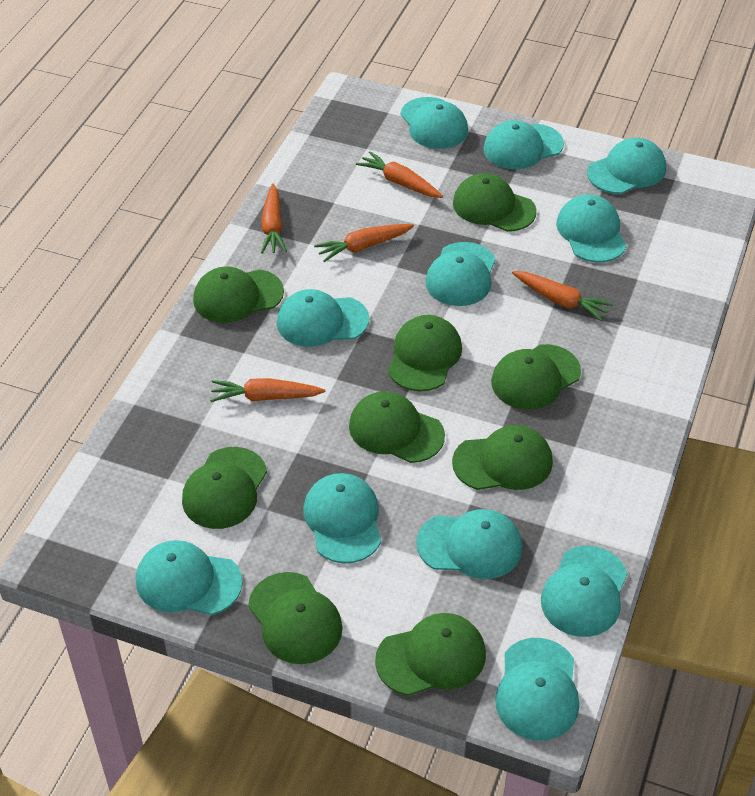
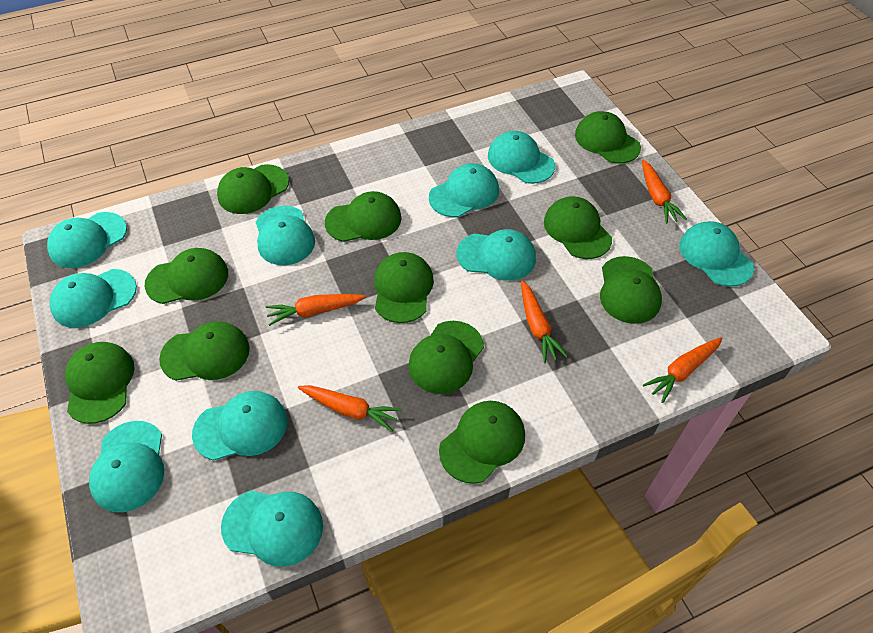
green cap: [182,447,267,529] [193,266,284,323] [248,572,343,664] [349,391,445,463] [375,613,486,696] [388,315,462,392] [452,425,553,490] [453,173,537,232] [491,344,581,410] = 9 -> [65,342,135,424] [145,248,228,304] [159,321,250,381] [217,164,289,214] [325,191,401,242] [374,252,434,323] [408,321,484,394] [439,401,525,484] [544,196,612,259] [575,111,641,164] [600,256,662,324] = 11
turquoise cap: [136,540,243,615] [277,289,369,347] [303,473,381,563] [400,97,468,149] [416,509,522,579] [425,242,496,306] [484,120,564,169] [495,638,579,741] [541,546,628,637] [556,194,627,263] [587,138,666,194] = 11 -> [47,212,127,268] [50,269,137,328] [89,421,164,512] [192,391,287,461] [221,491,323,567] [256,206,315,265] [429,163,499,217] [456,229,536,281] [488,131,555,184] [679,221,754,287] = 10

